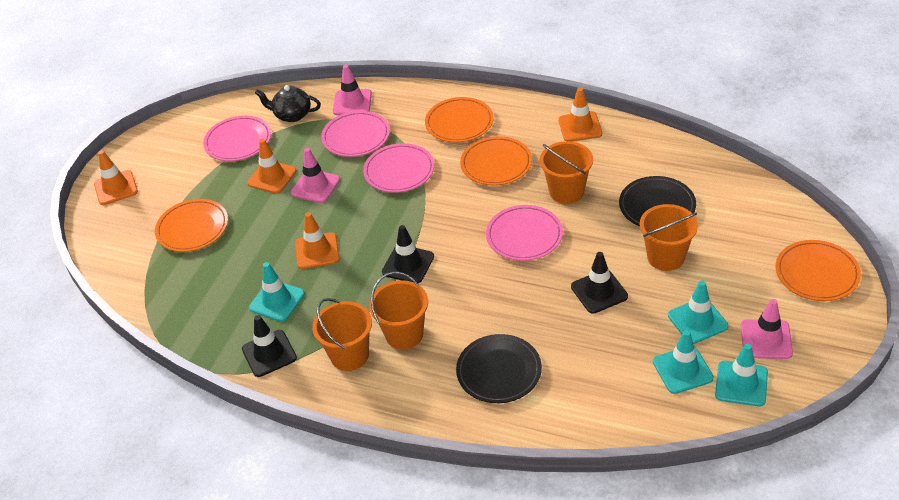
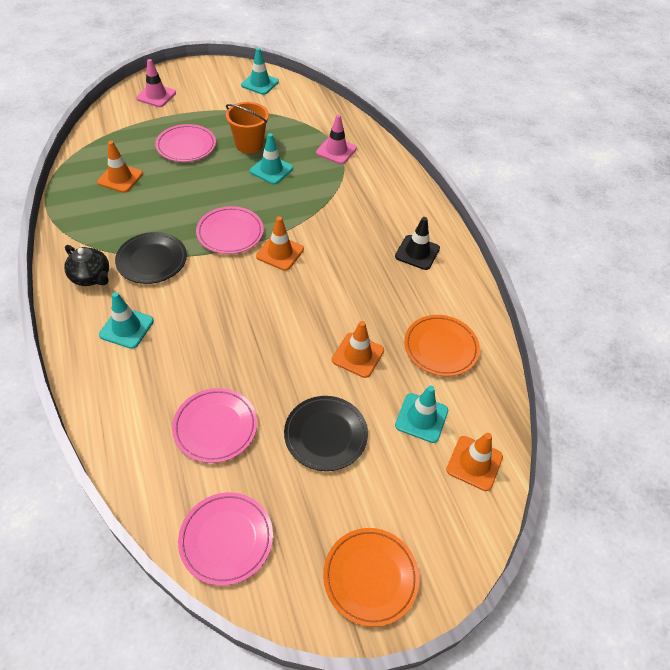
black traffic cone: [242,315,297,377] [382,225,434,283] [571,252,628,314] = 3 -> [395,217,440,270] = 1
orange bucket: [312,298,372,371] [369,272,428,349] [540,141,593,204] [640,204,698,271] = 4 -> [226,102,269,154] = 1
orange plate: [155,199,228,252] [425,97,494,143] [460,136,532,186] [776,240,861,301] = 4 -> [323,528,419,627] [404,315,480,376] = 2
pink traffic cone: [291,148,340,203] [333,65,372,115] [741,299,793,359] = 3 -> [136,59,176,107] [316,114,357,164] = 2

